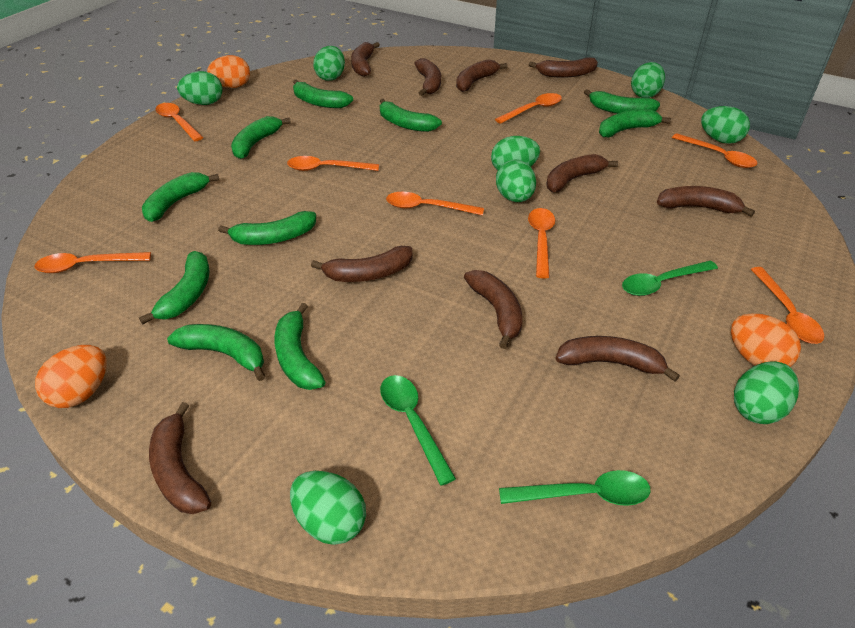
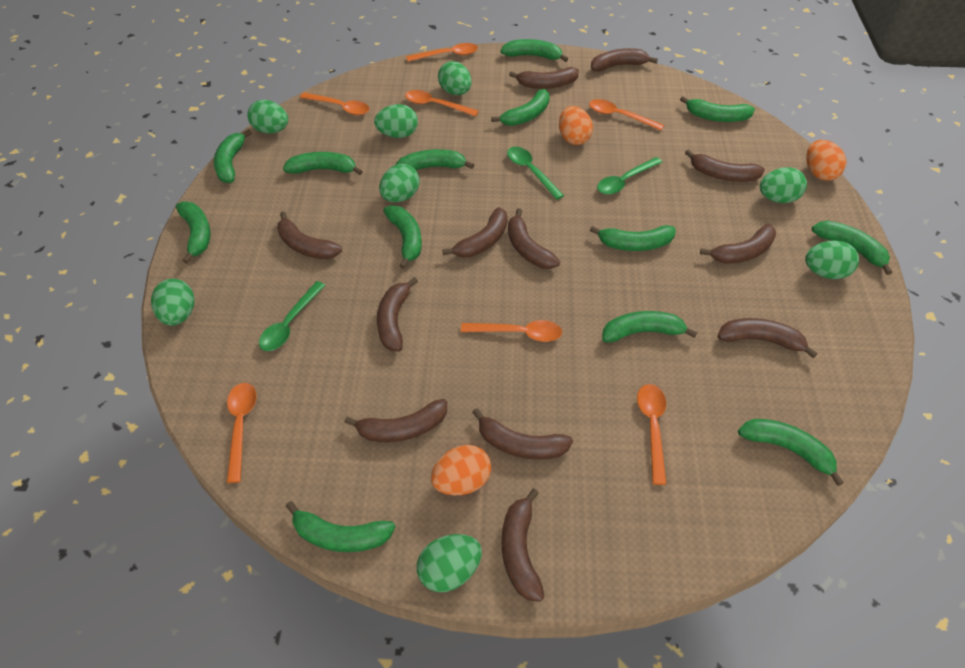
brown banana: [149,402,211,514] [311,246,412,282] [351,42,380,77] [414,58,441,96] [456,59,508,92] [464,270,522,349] [529,57,598,78] [547,154,618,192] [555,336,680,381] [657,186,755,217] = 10 -> [277,211,342,259] [344,399,447,442] [377,277,418,352] [442,207,508,258] [472,408,573,460] [502,489,545,602] [508,208,560,269] [509,67,579,89] [591,48,658,72] [685,149,765,182] [700,224,776,264] [717,318,817,358] = 12
green banana: [139,251,209,325] [142,172,219,222] [167,324,265,381] [218,211,316,245] [231,116,291,159] [274,303,325,390] [293,79,353,108] [380,98,442,132] [584,89,660,114] [599,109,671,137] = 10 -> [176,202,211,264] [214,129,252,183] [283,152,363,175] [286,501,395,552] [383,206,422,269] [396,149,474,170] [491,89,550,126] [501,39,568,62] [590,225,676,251] [602,311,697,342] [680,96,755,122] [738,419,844,486] [812,221,892,275] = 13
orange spoon: [35,252,151,273] [155,103,203,141] [287,156,379,171] [386,192,484,216] [495,93,562,124] [528,208,555,279] [672,133,758,168] [751,267,824,344] = 8 -> [227,383,256,483] [300,92,369,115] [405,90,479,117] [406,43,478,62] [461,320,562,342] [589,99,664,131] [637,384,666,485] = 7

